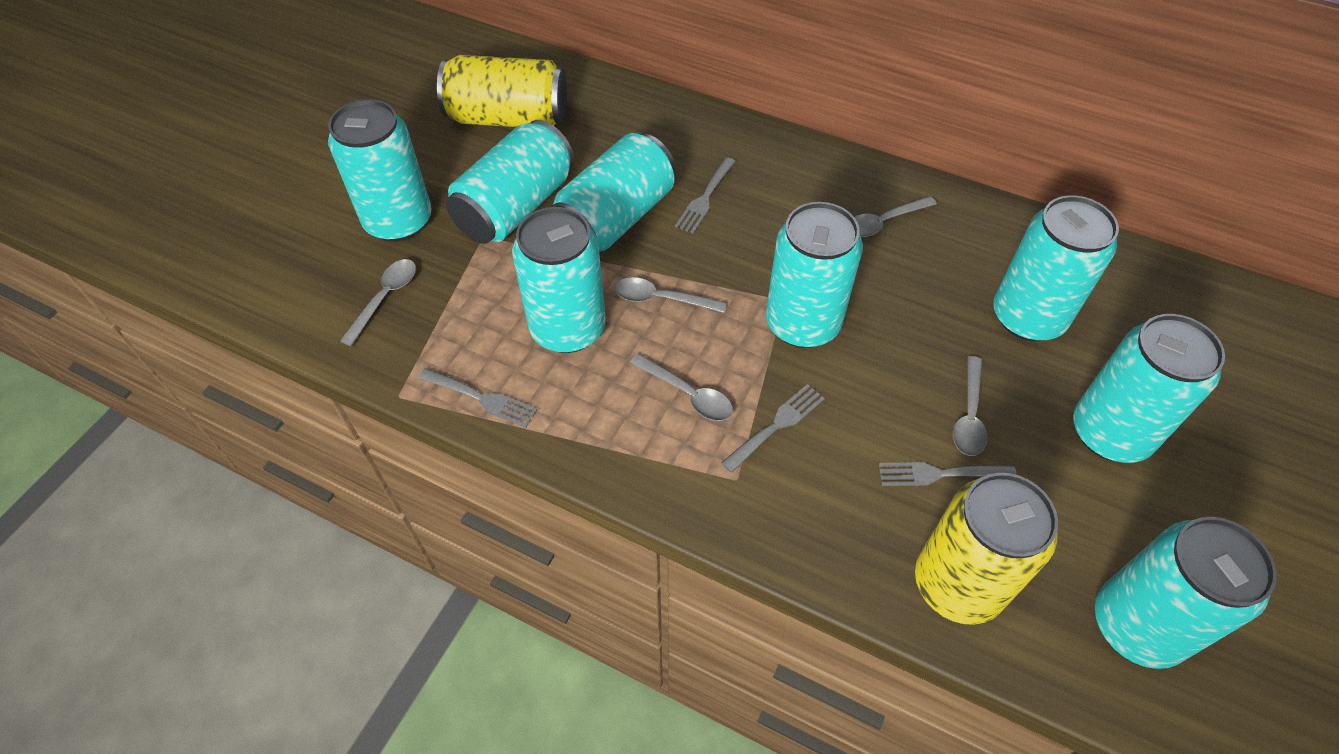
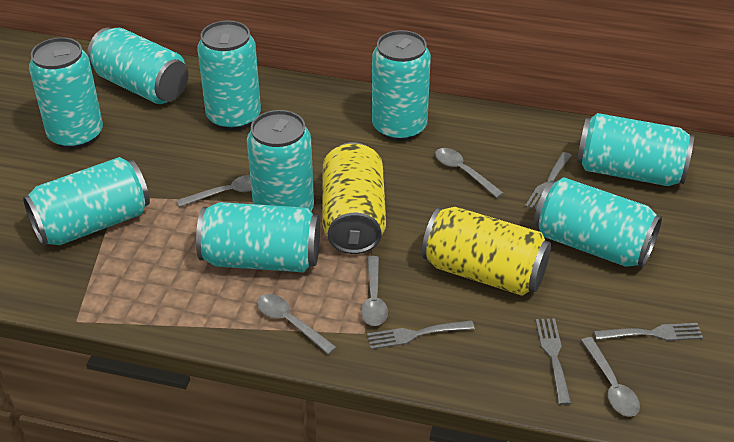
turquoise can: [328,99,432,242] [446,120,574,244] [512,207,606,353] [551,133,675,251] [766,202,863,348] [993,195,1119,341] [1073,314,1225,463] [1095,517,1277,669] = 8 -> [23,157,150,246] [29,37,103,149] [87,28,188,104] [196,202,320,272] [197,21,261,131] [247,110,314,212] [372,30,431,141] [534,177,662,267] [577,113,694,186] = 9

